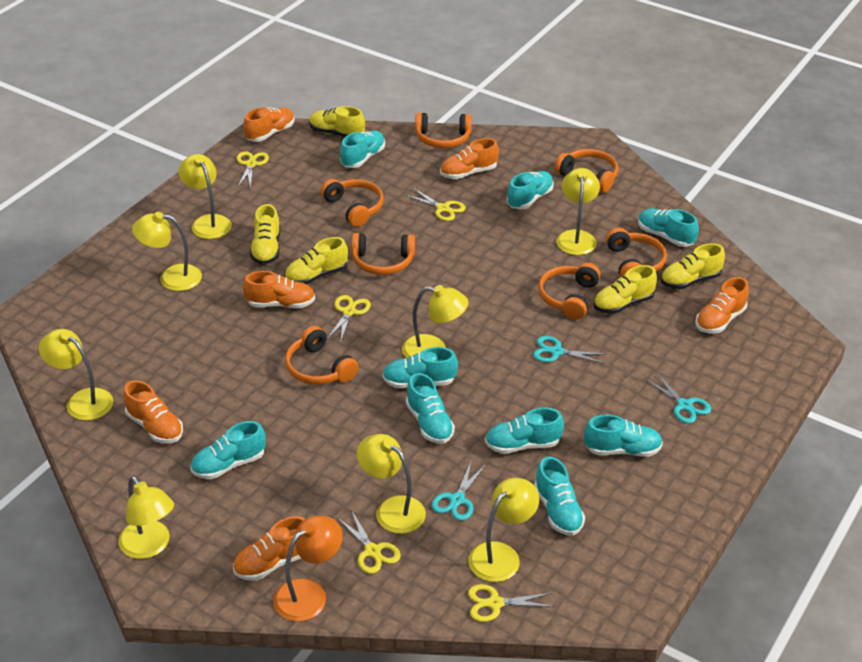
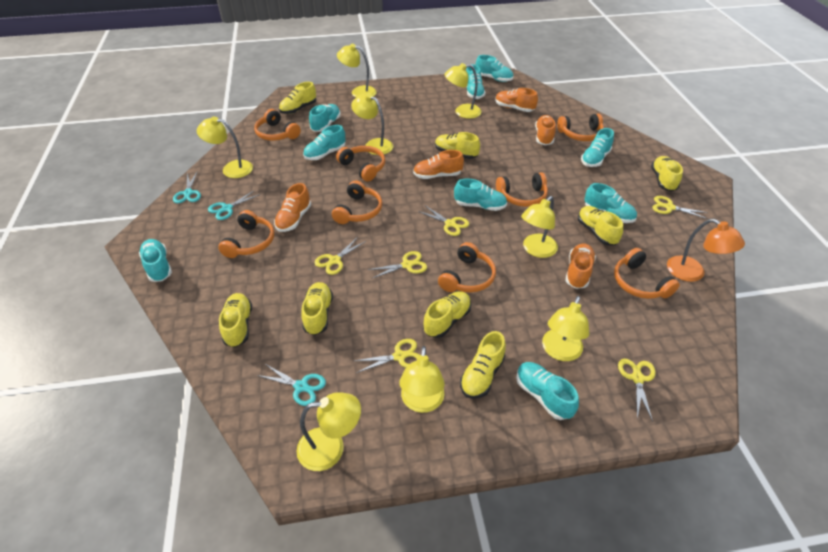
orange headphones: [285,326,359,385] [320,179,384,227] [351,233,415,275] [415,113,472,148] [538,263,601,320] [555,149,618,193] [606,228,667,277] = 7 -> [218,210,274,258] [254,109,301,141] [332,180,382,224] [336,146,385,182] [438,242,496,293] [496,172,548,207] [557,114,604,141] [614,248,680,299] = 8
orange shoe: [123,380,183,443] [233,516,305,581] [243,107,294,142] [243,271,315,308] [440,138,499,179] [695,277,749,333] = 6 -> [274,183,311,232] [413,150,464,179] [495,88,538,112] [535,115,556,145] [565,243,596,289] = 5
yellow scissors: [237,151,269,188] [327,295,371,341] [338,510,401,574] [405,188,466,221] [468,584,555,622] = 5 -> [315,237,366,275] [354,339,419,373] [367,251,427,279] [418,206,469,236] [618,359,656,422] [652,196,708,219] = 6
yellow shoe: [250,204,280,265] [285,237,348,284] [309,106,365,137] [593,265,657,314] [661,243,725,289] = 5 -> [219,293,252,347] [279,82,316,114] [301,282,333,335] [423,291,471,338] [435,132,480,159] [460,331,506,399] [578,206,623,245] [651,156,683,191] = 8

